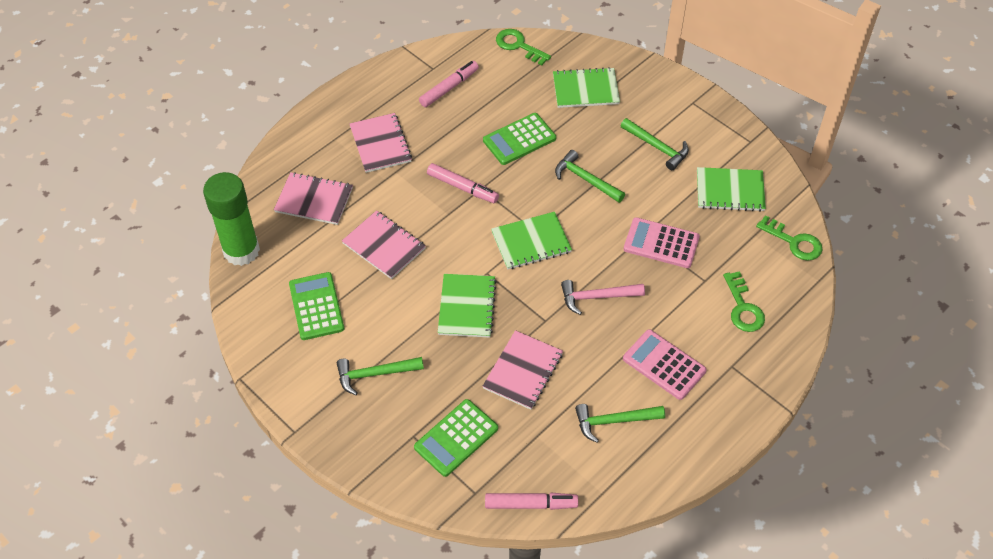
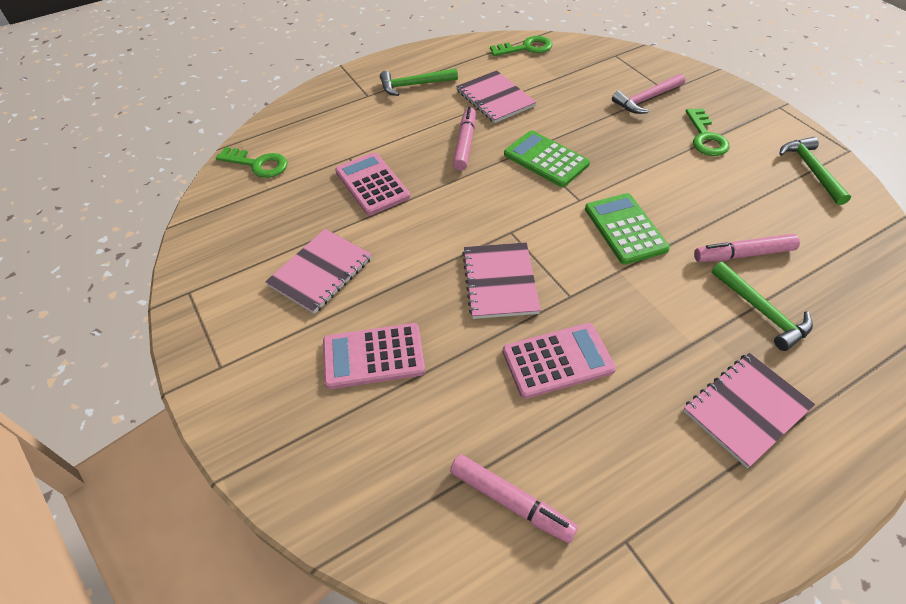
green calculator: [289,272,344,340] [414,399,498,477] [483,113,556,165] = 3 -> [504,130,590,187] [585,193,670,265] = 2
green glue stick: [203,172,260,266] = 1 -> none = 0
green hammer: [337,357,424,395] [555,150,625,203] [575,404,665,443] [621,118,689,170] = 4 -> [380,68,458,96] [712,262,813,351] [779,137,851,205] = 3
green notebook: [438,274,497,338] [491,212,572,270] [553,67,620,108] [697,167,766,212] = 4 -> none = 0
pink calculator: [623,329,707,400] [624,217,700,268] = 2 -> [323,323,425,389] [335,152,410,216] [503,323,616,399] = 3

